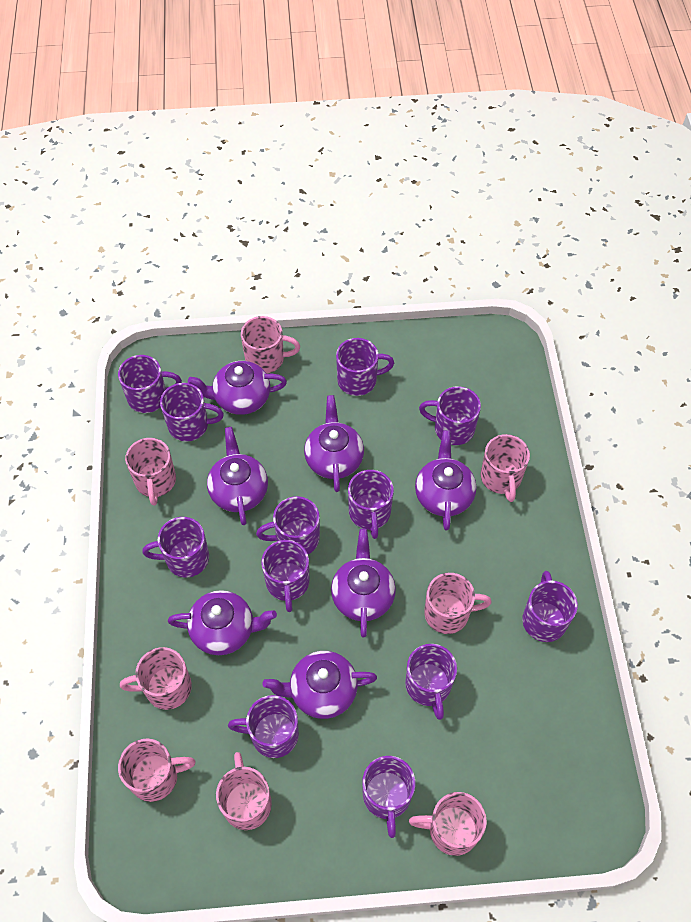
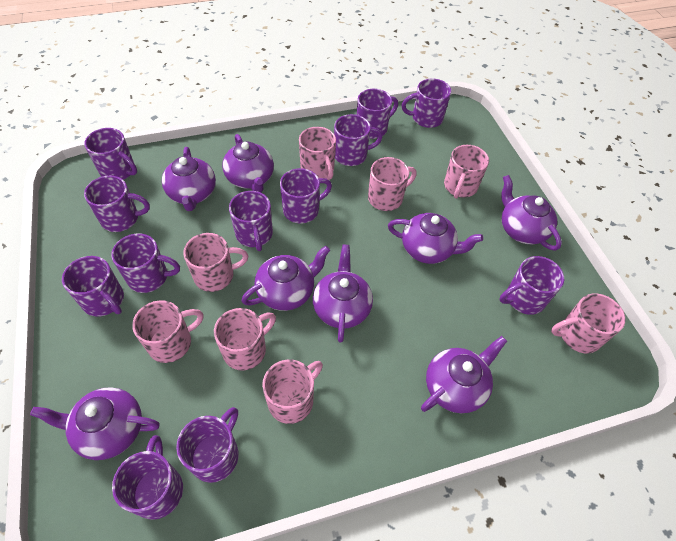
purple teapot: [168,590,277,655] [188,361,287,415] [207,427,268,525] [262,651,377,719] [304,395,364,492] [331,529,396,637] [415,430,476,530] = 7 -> [30,387,160,460] [162,147,216,211] [222,134,274,193] [242,246,330,311] [313,244,373,342] [388,213,483,264] [421,336,507,413] [501,175,562,251] = 8

